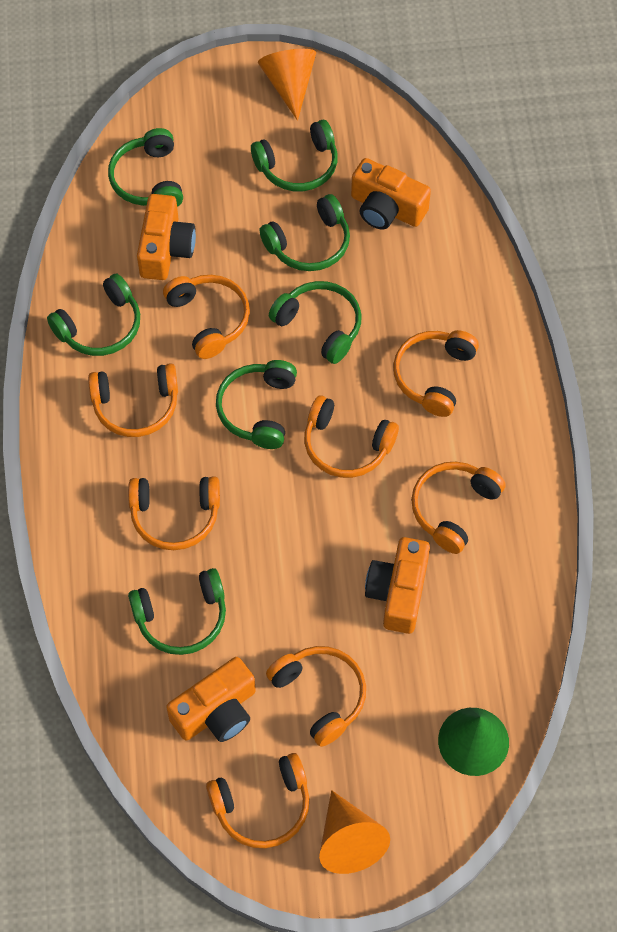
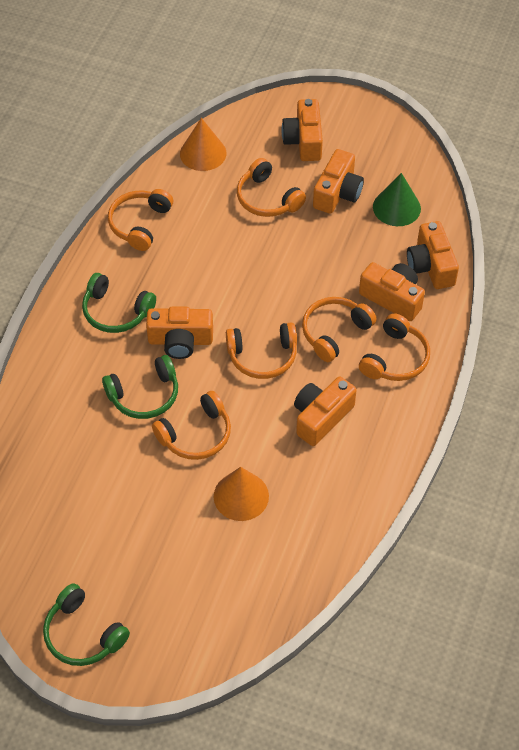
green headphones: [47,274,140,356] [108,128,183,207] [128,568,226,655] [216,360,297,449] [251,120,338,191] [259,194,350,271] [269,281,361,364] = 7 -> [43,583,130,666] [82,273,156,333] [102,355,178,419] = 3
orange camera: [137,194,196,280] [166,657,256,742] [351,158,431,230] [365,537,430,634] = 4 -> [146,306,213,359] [282,99,323,161] [294,377,357,446] [313,149,364,214] [359,262,425,321] [407,221,459,289] = 6
orange headphones: [88,363,178,437] [128,476,220,550] [163,275,250,359] [206,753,309,848] [266,646,366,747] [304,395,399,478] [393,330,479,417] [411,462,506,554] = 8 -> [108,189,173,251] [152,391,231,460] [226,323,297,379] [237,158,306,217] [302,297,377,362] [359,313,430,381] = 6

